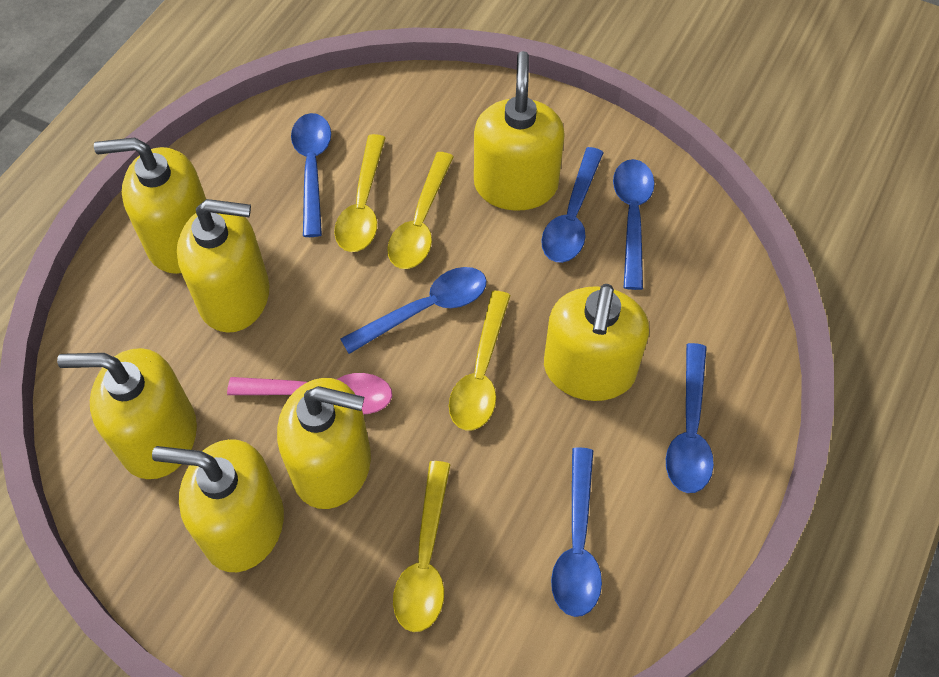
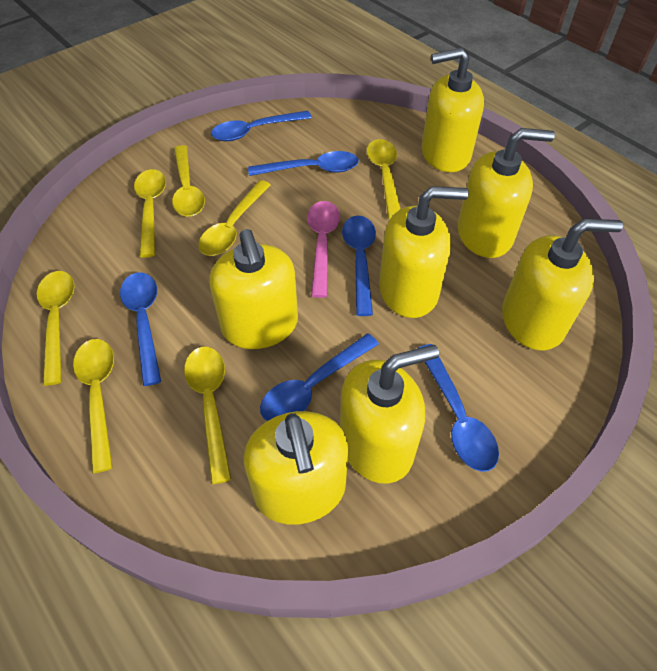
yellow spoon: [334,134,386,252] [387,152,454,269] [393,461,451,632] [449,291,511,430] = 4 -> [37,271,75,386] [73,339,114,473] [134,169,166,258] [172,145,205,217] [184,347,232,484] [198,180,271,256] [367,139,401,220] = 7

